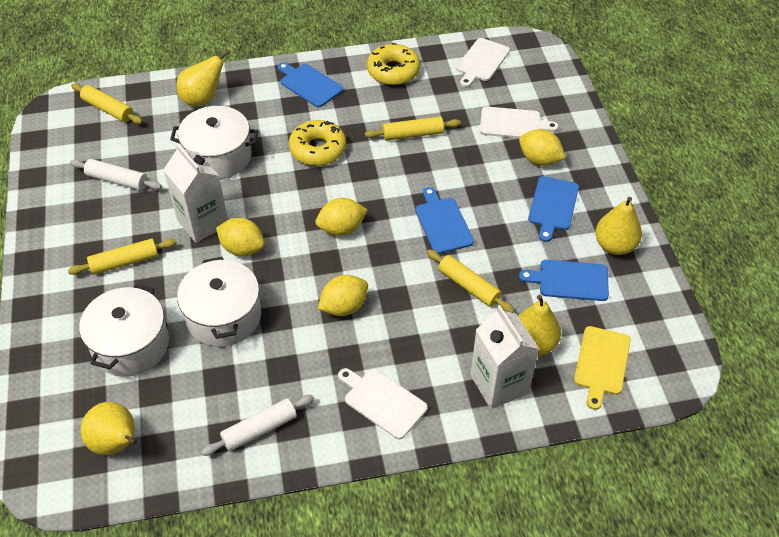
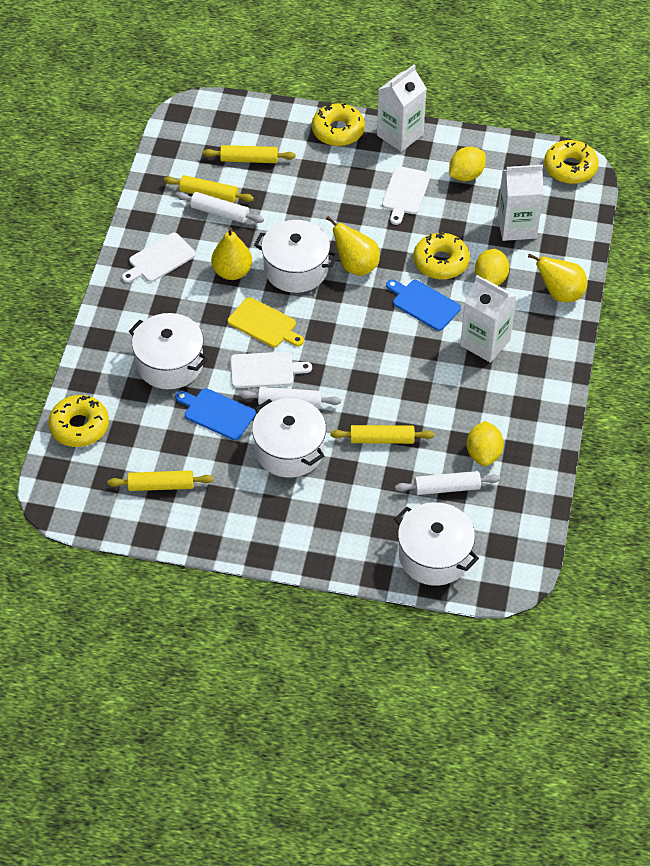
blue cutting board: [278,62,343,107] [416,187,474,254] [519,260,609,301] [528,176,579,242] = 4 -> [175,388,256,440] [386,279,461,331] = 2
white carton: [164,143,228,243] [471,305,539,409] = 2 -> [377,65,427,152] [460,275,517,363] [498,165,544,241] = 3
white pot: [79,284,169,376] [170,106,259,179] [177,257,261,347] = 3 -> [129,313,208,389] [252,398,326,478] [254,220,338,293] [394,502,479,586] = 4
white rolling pin: [70,159,162,190] [201,395,314,456] = 2 -> [176,192,264,223] [239,387,341,409] [395,471,500,495] = 3
yellow donut: [289,120,346,166] [367,43,420,85] = 2 -> [48,395,109,447] [312,103,365,146] [413,232,470,279] [544,140,599,184] = 4
yellow lemon: [216,217,265,256] [315,198,368,236] [318,275,368,316] [519,129,566,166] = 4 -> [449,147,486,181] [466,421,504,466] [475,249,509,286] = 3
yellow pear: [81,402,137,455] [176,50,230,107] [518,295,561,356] [595,197,642,255] = 4 -> [211,227,252,280] [326,216,380,276] [528,253,587,302] = 3

